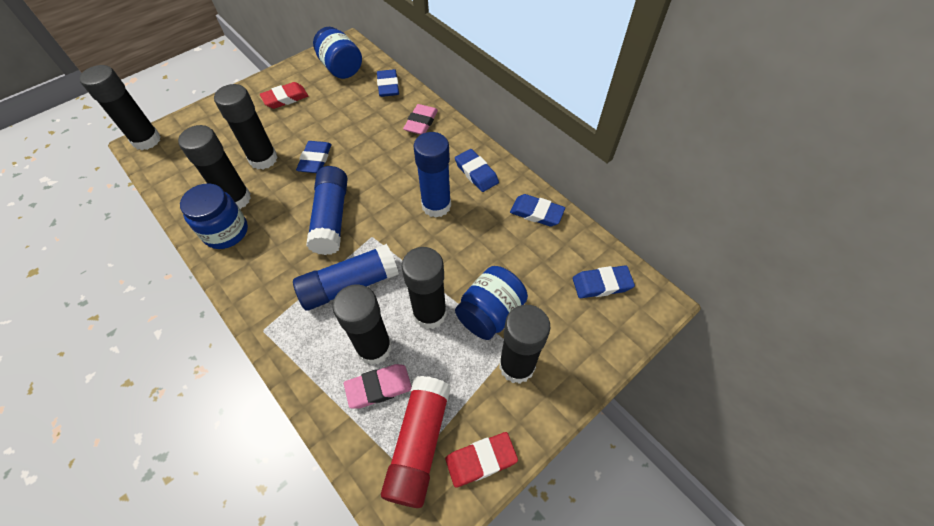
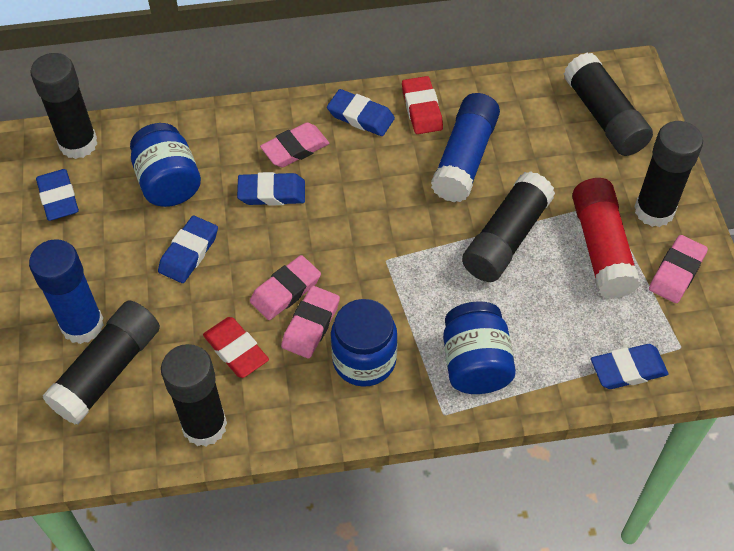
blue glue stick: [293,244,399,311] [306,166,348,255] [413,132,451,218] = 3 -> [29,239,104,344] [431,93,500,202] = 2
pink eraser: [344,364,412,409] [403,104,438,135] = 2 -> [250,255,321,320] [260,123,329,167] [281,286,340,359] [649,235,708,303] = 4

